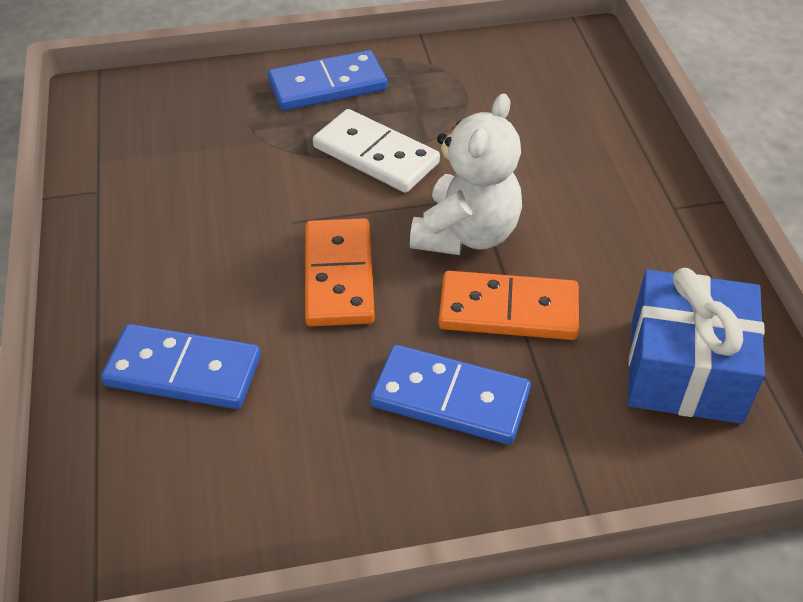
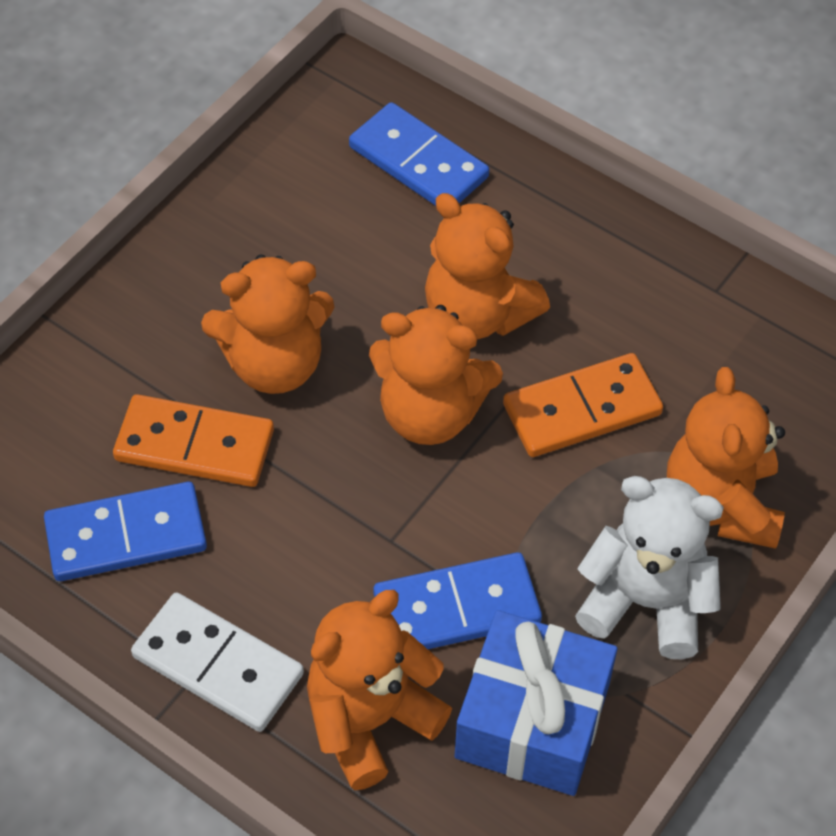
orange teddy bear: none = 0 -> [201,255,334,394] [307,590,452,790] [369,305,503,445] [425,193,550,339] [667,367,785,549] = 5

